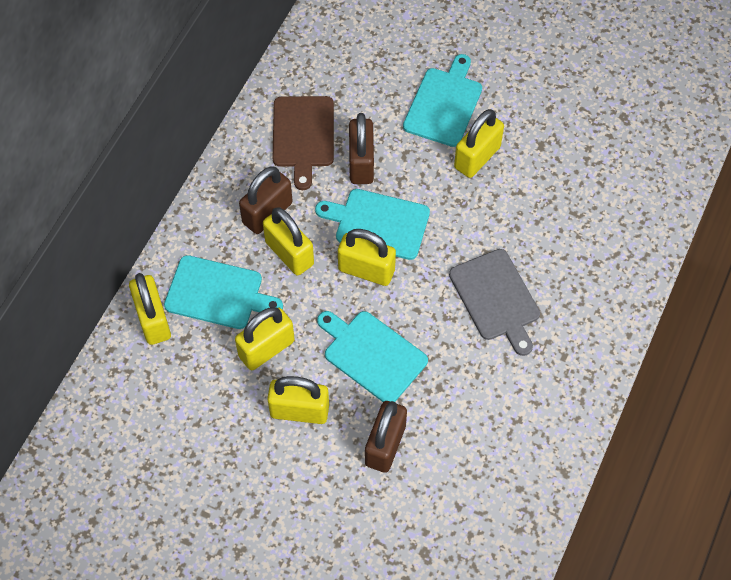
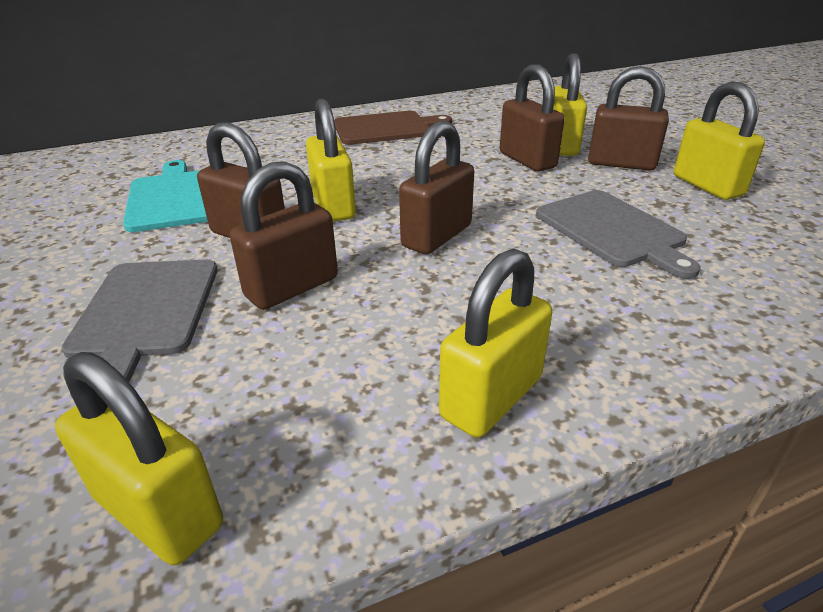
brown padlock: [239,166,293,234] [349,113,374,184] [365,401,407,473] = 3 -> [197,122,285,238] [230,161,338,310] [399,121,474,254] [500,64,565,172] [588,66,669,171] = 5
grey cutting board: [449,249,540,356] = 1 -> [62,260,218,382] [536,190,701,279] = 2
turquoise cutting board: [164,255,283,329] [315,189,430,260] [317,311,428,402] [403,54,482,147] = 4 -> [123,160,208,232] = 1
yellow padlock: [129,273,171,345] [235,307,294,370] [263,207,314,275] [267,376,329,424] [338,229,396,286] [454,109,504,178] = 6 -> [55,352,223,565] [306,99,356,222] [439,248,552,438] [553,53,587,156] [674,82,765,200] = 5

